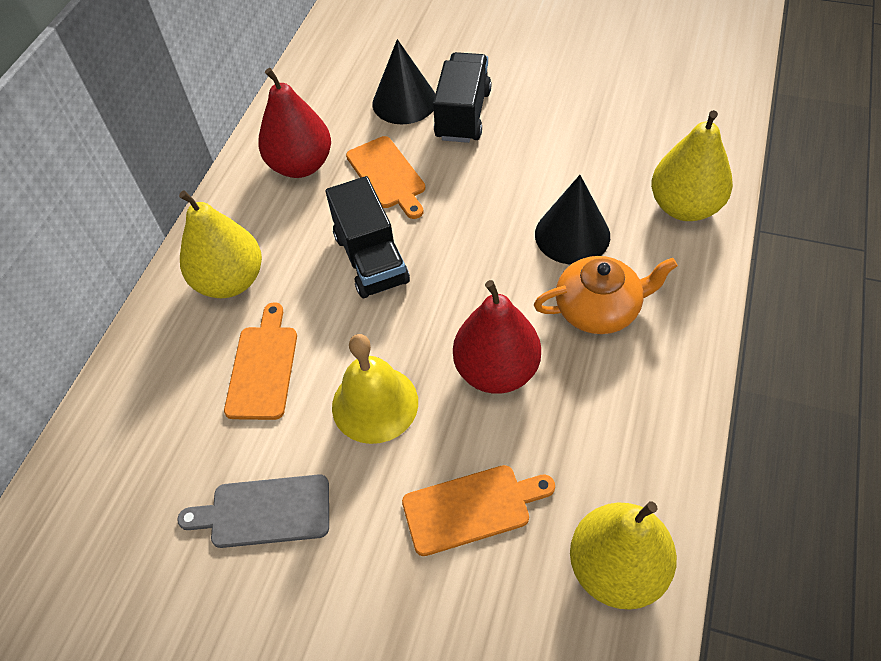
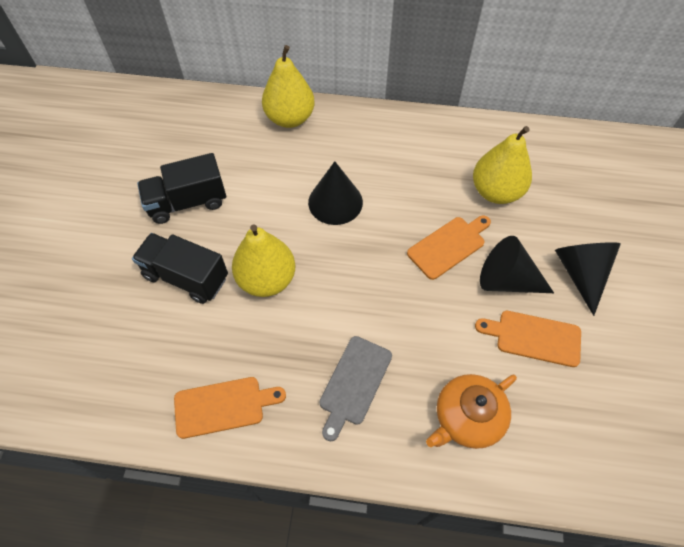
black cone: [373,39,435,124] [535,175,610,265] = 2 -> [308,161,363,225] [480,236,554,293] [555,242,621,316] = 3
red pear: [258,68,331,178] [453,280,541,394] = 2 -> none = 0
yellow bell: [332,334,418,444] = 1 -> none = 0

